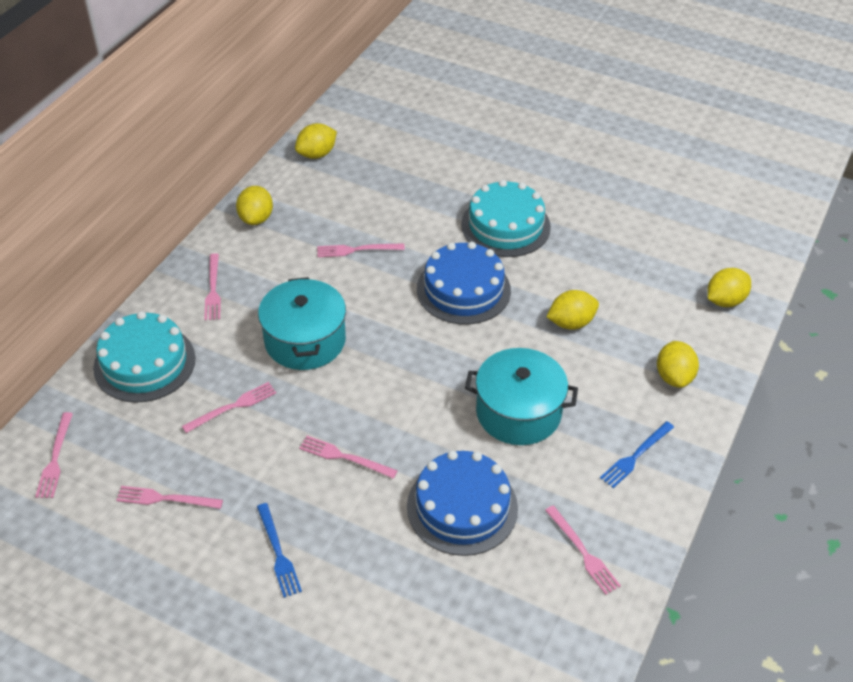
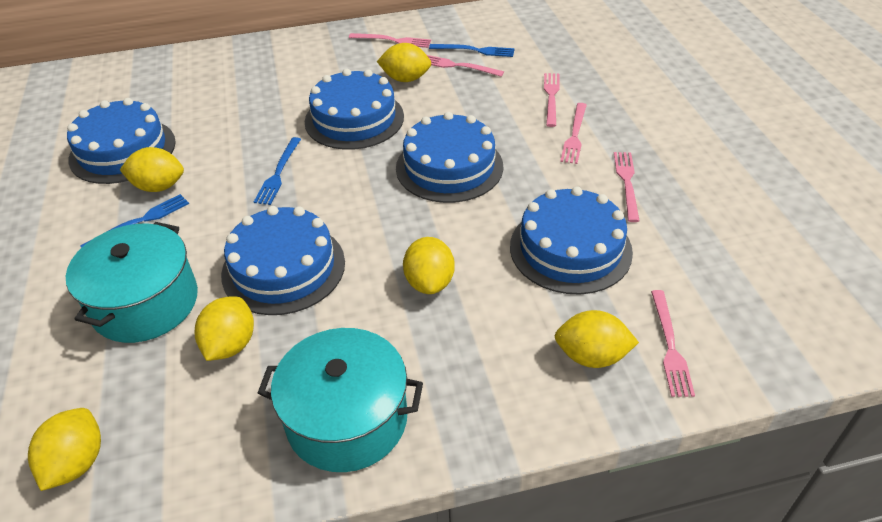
blue cake: [407,450,518,556] [417,242,511,325] = 2 -> [67,98,176,184] [221,206,345,315] [305,69,404,150] [396,112,503,203] [510,186,633,294] = 5
blue fork: [257,503,302,598] [600,421,674,488] = 2 -> [80,194,189,248] [254,137,301,205] [429,44,515,57] = 3
pink fork: [35,412,73,498] [116,486,223,509] [182,382,276,433] [204,253,221,320] [299,436,398,479] [317,243,405,257] [545,506,621,595] = 7 -> [349,33,431,48] [427,55,504,76] [544,73,560,127] [560,103,587,164] [614,152,640,222] [651,290,695,397] = 6
turquoise cake: [93,311,195,403] [461,180,551,257] = 2 -> none = 0
yellow lemon: [236,186,273,225] [295,123,337,159] [547,290,599,330] [657,341,699,388] [707,268,751,307] = 5 -> [28,408,101,491] [120,147,184,192] [195,296,254,361] [377,43,431,82] [403,237,455,294] [555,310,639,368] = 6

